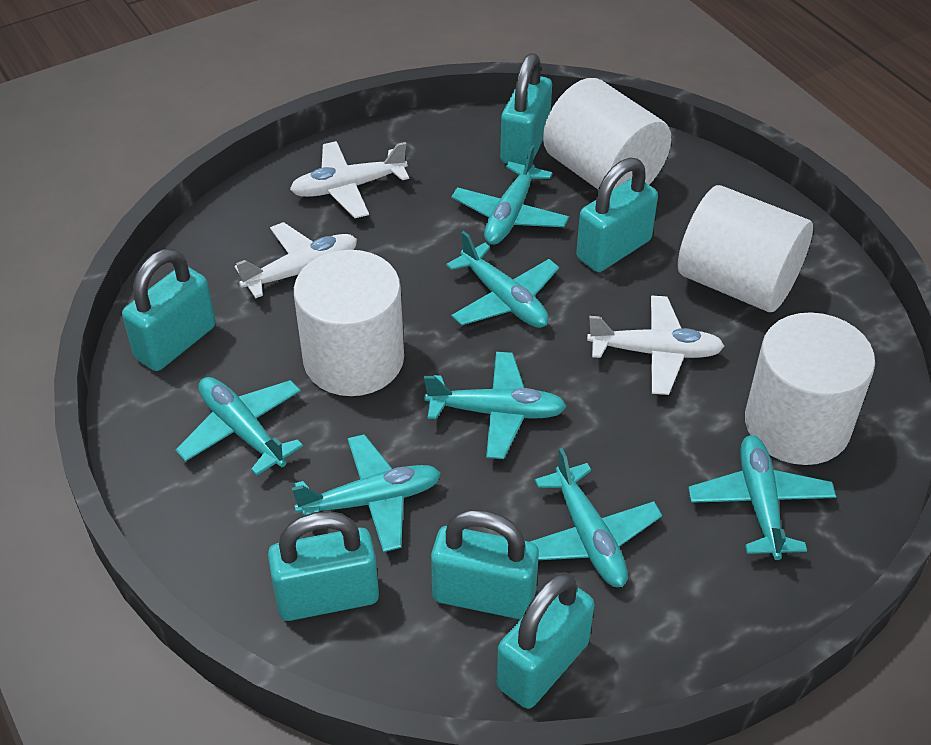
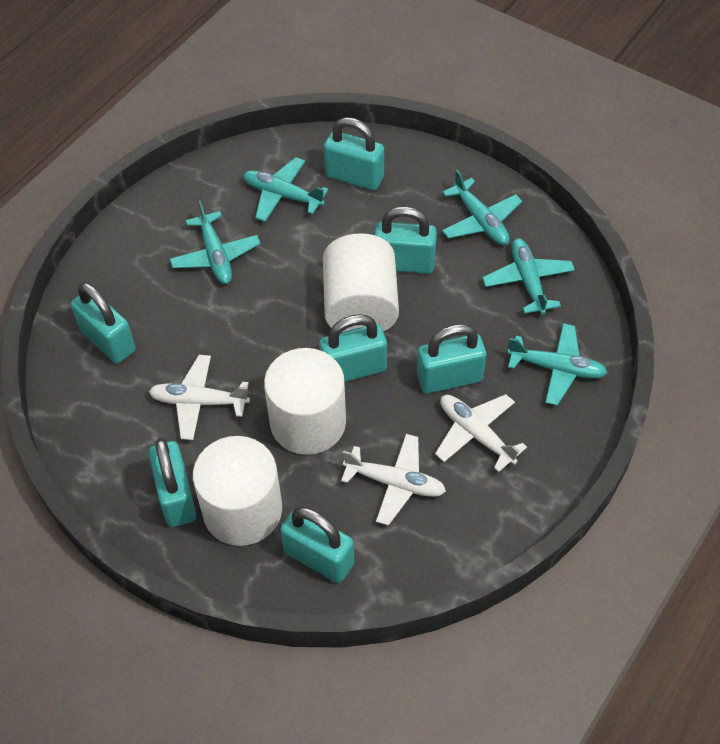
turquoise padlock: [122,249,216,371] [268,511,379,621] [431,509,539,619] [497,572,594,709] [500,53,552,165] [576,158,658,272] = 6 -> [71,282,136,364] [148,438,196,527] [280,506,354,583] [319,314,387,382] [324,117,384,190] [374,206,437,274] [417,324,486,394] = 7
turquoise plane: [175,377,303,476] [292,434,441,552] [424,352,567,459] [446,231,559,328] [452,145,569,245] [530,448,662,587] [688,435,836,560] = 7 -> [170,201,261,284] [243,157,329,222] [442,170,522,245] [482,238,575,315] [507,323,608,406] = 5
white cylinder: [294,250,404,396] [543,78,672,189] [678,185,813,312] [745,312,875,465] = 4 -> [193,436,282,546] [264,348,346,455] [323,233,399,332] = 3

